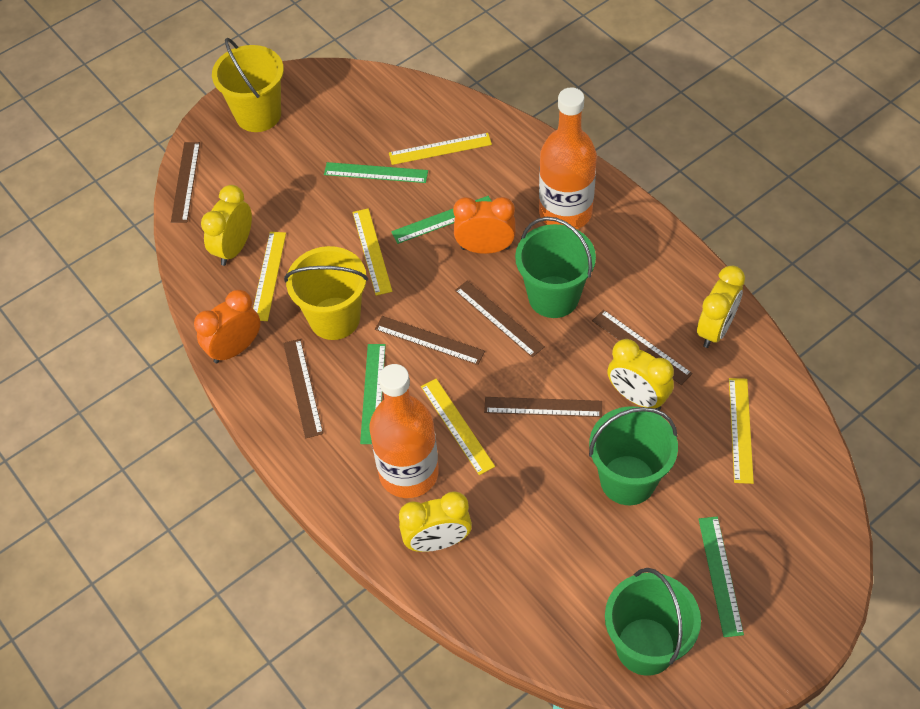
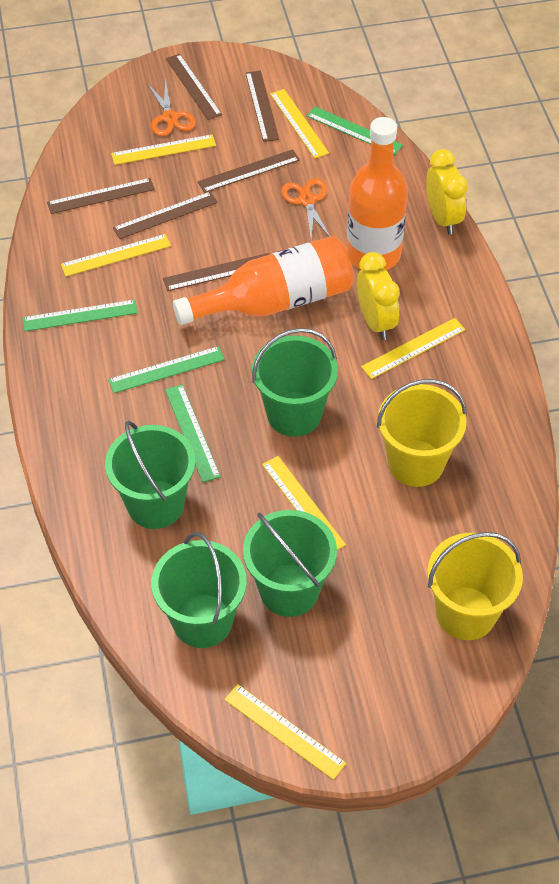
green bucket: [515,217,596,318] [589,406,678,505] [605,568,701,676] = 3 -> [105,421,195,529] [151,532,247,648] [243,510,337,617] [252,328,338,437] = 4
orange clock: [194,290,260,363] [453,197,516,254] = 2 -> none = 0
orange scissors: none = 0 -> [147,78,196,136] [281,178,330,241] = 2
yellow clock: [201,185,252,266] [399,491,472,552] [607,339,674,410] [697,266,745,348] = 4 -> [357,252,400,340] [426,149,468,235] = 2
yellow ruler: [253,232,286,321] [353,208,392,296] [389,133,492,165] [421,379,495,475] [729,378,754,484] = 5 -> [61,234,171,276] [111,134,216,165] [224,684,346,780] [262,456,346,550] [270,89,329,158] [361,318,465,379] = 6

